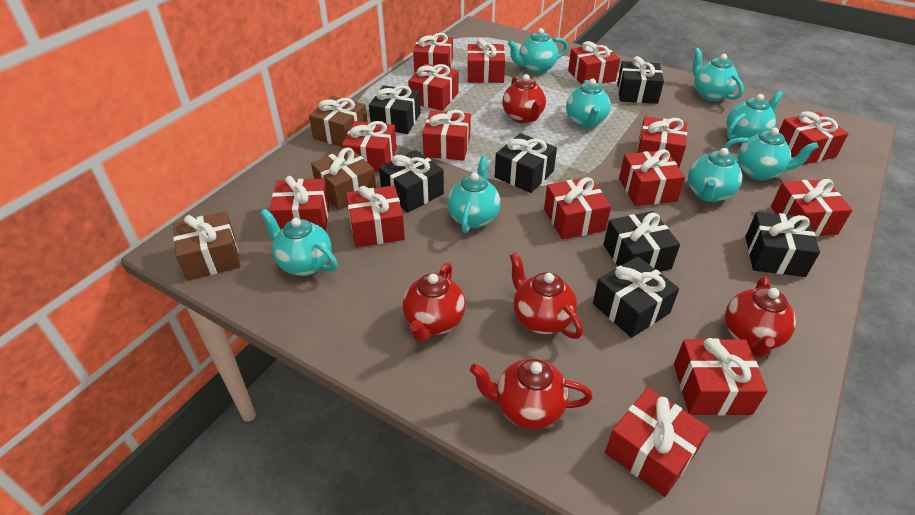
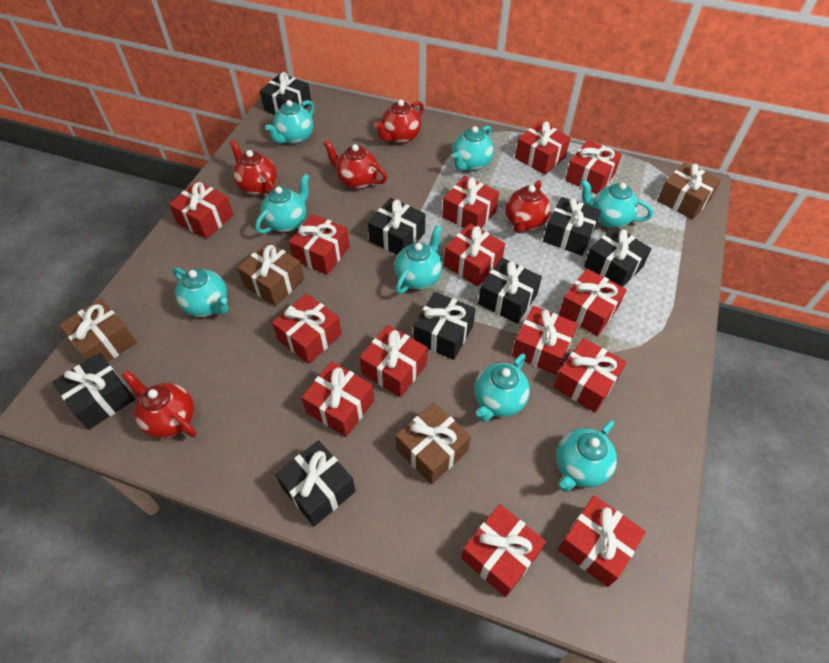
black gift: [369,85,420,134] [379,150,444,213] [495,133,557,193] [593,256,679,338] [604,211,680,272] [617,56,664,104] [745,212,820,277] = 7 -> [53,353,135,430] [260,72,311,115] [275,440,356,527] [368,198,425,255] [413,292,476,360] [478,258,542,324] [543,197,601,256] [584,226,652,287] = 8
brown gift: [173,211,241,281] [309,96,368,147] [311,147,376,210] = 3 -> [59,299,137,362] [237,242,304,306] [396,402,471,485] [657,162,721,220] = 4
red gift: [269,176,329,232] [342,121,397,172] [346,185,405,248] [408,64,458,111] [413,33,453,73] [422,110,471,161] [467,39,505,83] [544,177,611,239] [568,41,620,85] [605,387,710,497] [619,149,685,206] [637,116,687,168] [674,338,768,416] [771,179,852,237] [779,111,849,165] = 15 -> [169,181,233,239] [272,294,342,364] [289,214,350,275] [301,361,374,437] [359,325,428,397] [442,176,499,229] [444,223,505,287] [461,504,546,597] [512,306,578,375] [515,121,571,175] [553,338,627,413] [558,495,646,587] [559,269,627,336] [565,140,622,194] = 14

